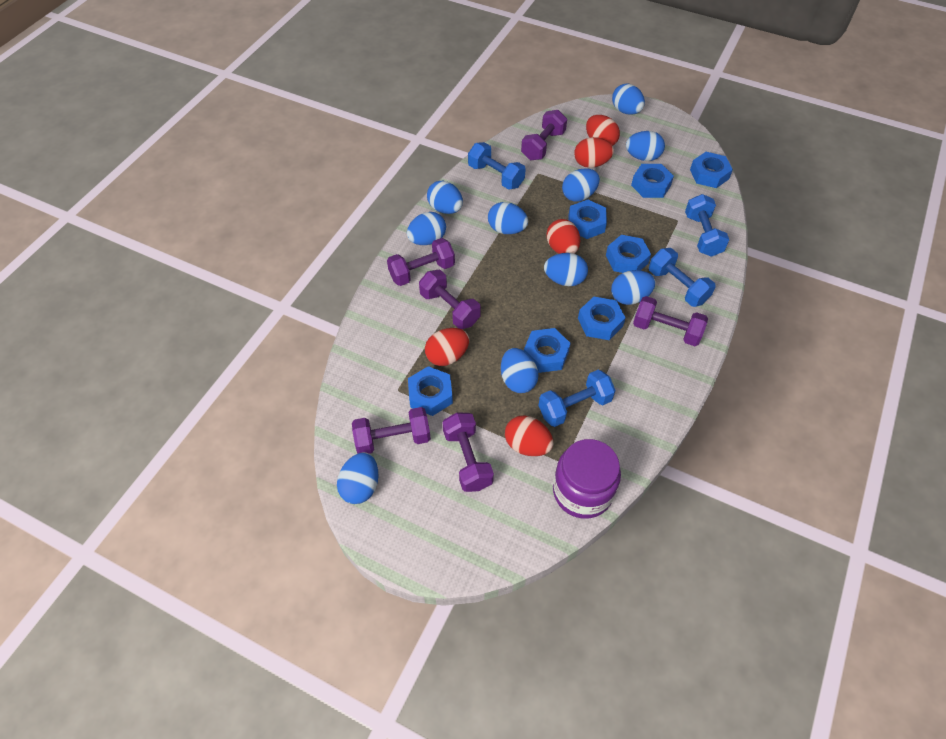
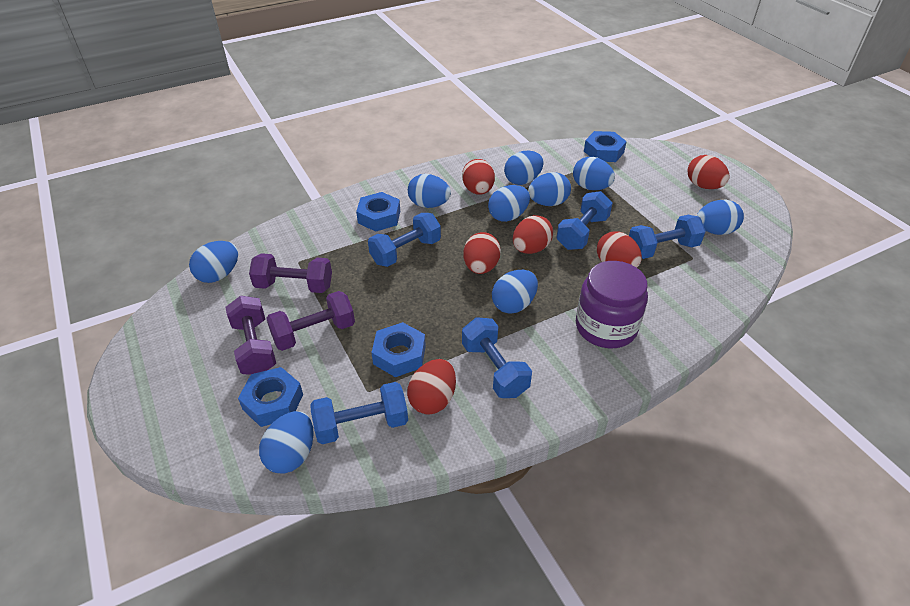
blue dumbbell: [468,142,526,190] [538,370,616,427] [649,248,716,307] [685,194,729,257] = 4 -> [310,382,408,444] [368,213,441,267] [462,317,532,398] [556,191,613,250] [629,215,706,259] = 5
blue egg: [337,452,379,504] [407,212,446,245] [427,180,463,214] [488,202,528,234] [501,348,539,393] [544,253,588,286] [562,168,600,202] [611,270,656,305] [612,84,645,115] [626,131,665,161] = 10 -> [189,241,238,283] [259,411,314,474] [408,174,451,208] [488,185,530,222] [492,270,538,314] [504,151,544,185] [528,172,571,206] [573,157,615,190] [697,200,744,235] = 9
blue nut: [408,366,453,416] [524,328,571,373] [569,200,607,239] [578,296,626,340] [606,235,651,273] [631,164,674,198] [690,152,733,188] = 7 -> [238,367,303,427] [356,192,400,232] [371,322,426,377] [584,131,627,162] = 4
purple dumbbell: [352,407,431,454] [387,238,455,286] [419,270,481,329] [443,412,494,492] [521,110,567,160] [633,296,708,346] = 6 -> [225,296,276,375] [249,253,332,293] [266,291,355,351] = 3
red egg: [425,328,469,366] [505,415,553,456] [546,219,580,254] [574,137,614,168] [586,115,620,146] = 5 -> [407,359,456,415] [462,159,495,195] [463,232,501,274] [513,215,553,254] [597,231,642,268] [687,155,730,189] = 6

